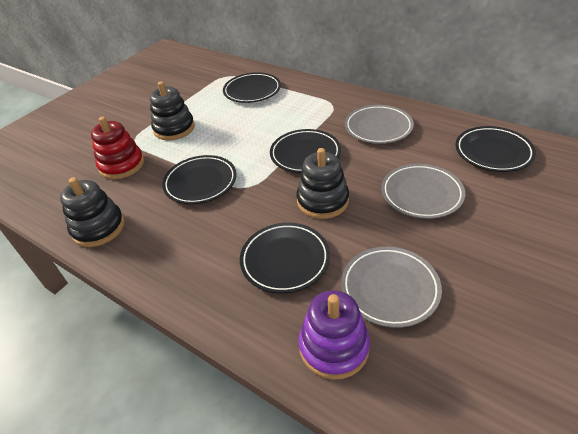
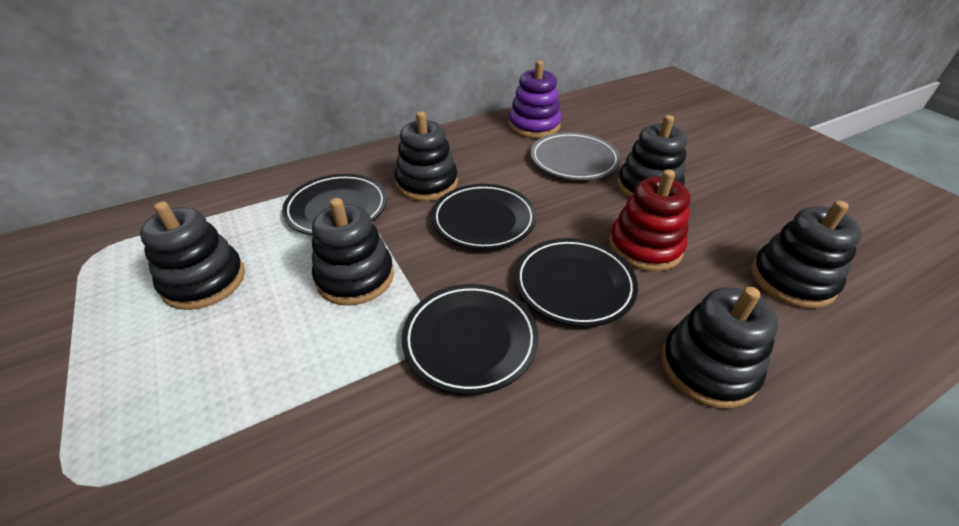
black plate: [162,155,237,204] [223,72,281,103] [240,223,330,293] [270,129,341,173] [455,126,536,172] = 5 -> [282,174,387,235] [402,284,539,395] [431,184,536,250] [515,238,638,327] = 4
black stacking toy: [60,177,125,247] [150,81,195,140] [296,148,349,219] = 3 -> [140,202,245,310] [312,198,394,305] [395,111,458,201] [617,115,687,198] [661,287,778,409] [751,201,862,309] = 6
grey plate: [341,247,442,328] [345,105,414,144] [381,164,465,219] = 3 -> [530,132,621,180] = 1

